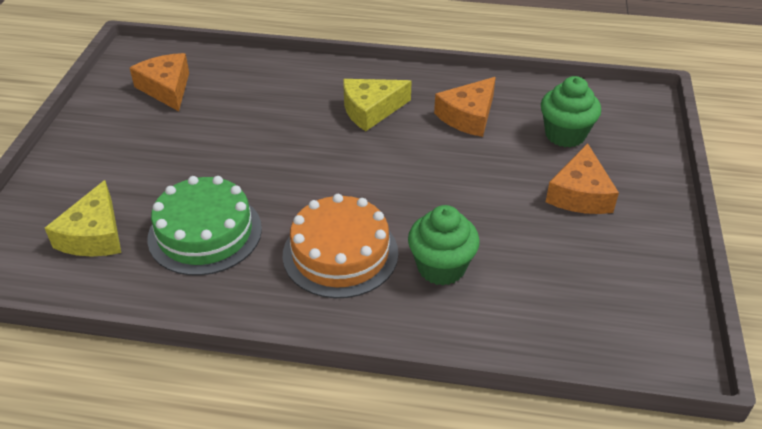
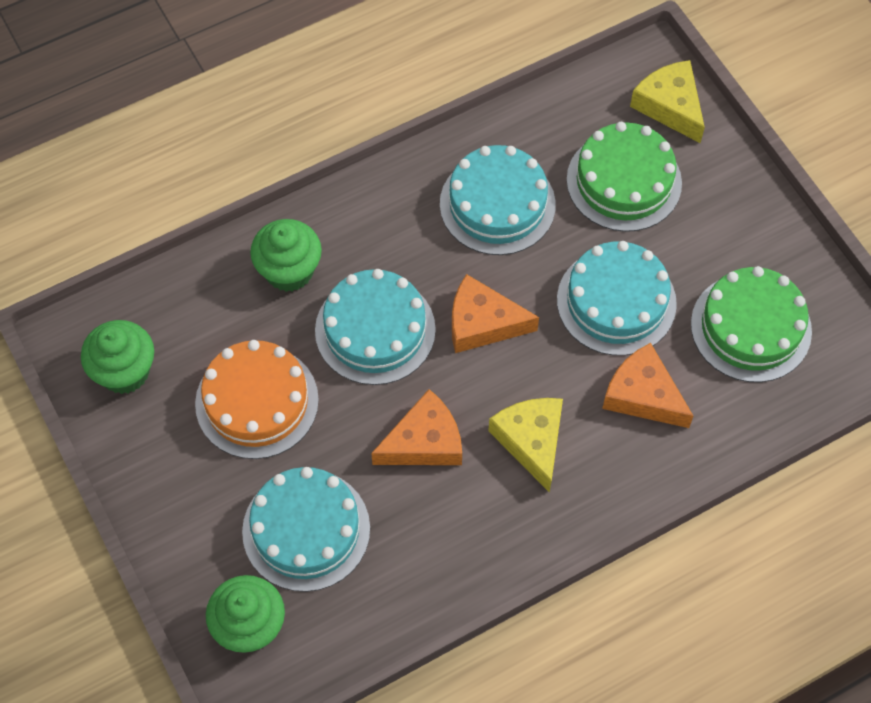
green cake: [147,176,262,275] = 1 -> [567,122,682,232] [691,266,812,382] = 2
green cupcake: [408,205,480,286] [541,76,601,147] = 2 -> [81,320,154,394] [206,575,285,653] [250,219,322,292] = 3
turquoise cake: none = 0 -> [242,467,370,592] [315,269,436,385] [440,145,556,255] [557,241,677,356] = 4

